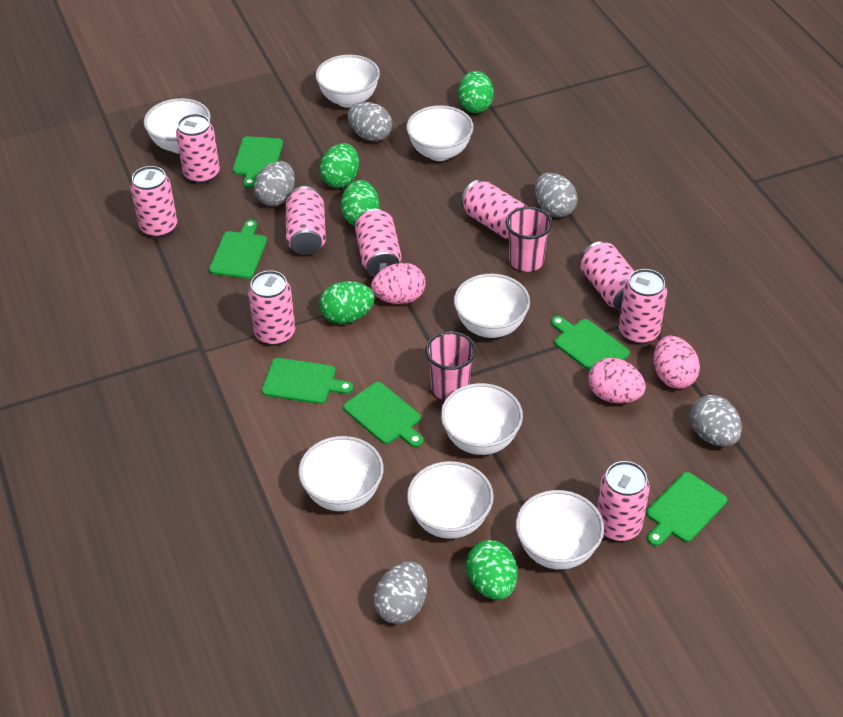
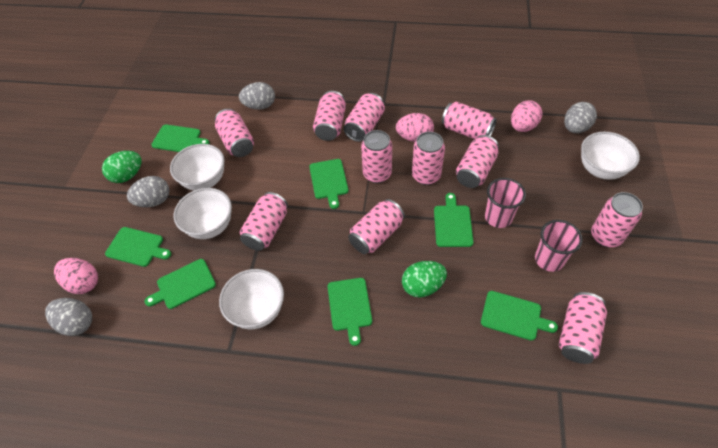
green cutting board: [209,220,267,279] [233,136,283,188] [262,358,353,404] [343,382,423,447] [551,316,630,371] [646,472,727,546] = 6 -> [105,227,171,267] [144,259,216,309] [151,124,210,152] [309,159,349,209] [327,278,372,346] [434,193,473,247] [481,291,558,341] = 7
green egg: [319,281,375,324] [320,143,359,188] [341,180,379,226] [458,71,494,113] [466,540,517,600] = 5 -> [102,151,142,183] [402,261,447,298] = 2
grey egg: [254,161,295,206] [348,102,392,141] [374,561,427,624] [535,173,578,217] [690,395,742,447] = 5 -> [45,298,92,336] [127,176,170,207] [239,82,275,110] [564,102,597,133] = 4
pink can: [130,166,177,238] [176,114,220,184] [248,270,295,346] [286,186,326,255] [355,209,401,277] [461,180,528,239] [580,241,634,312] [597,461,650,542] [619,269,667,345] = 9 -> [215,109,254,157] [240,192,288,251] [313,91,346,141] [343,93,385,142] [348,199,405,254] [361,130,392,183] [412,132,445,185] [442,102,497,139] [456,135,499,188] [559,292,607,364] [591,192,643,247] = 11
white bowl: [144,98,211,154] [298,436,383,511] [316,55,380,108] [406,105,474,161] [407,461,494,539] [441,383,523,455] [454,274,530,338] [516,490,604,570] = 8 -> [170,144,225,191] [174,188,232,239] [219,269,284,329] [581,132,640,180] = 4

